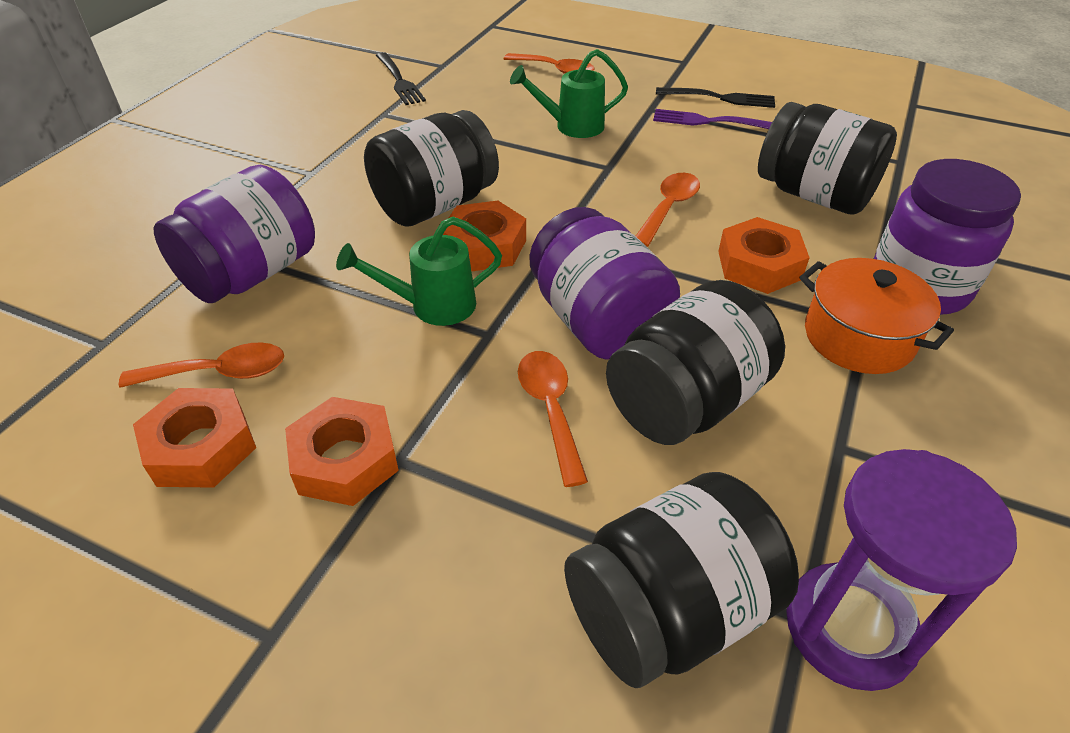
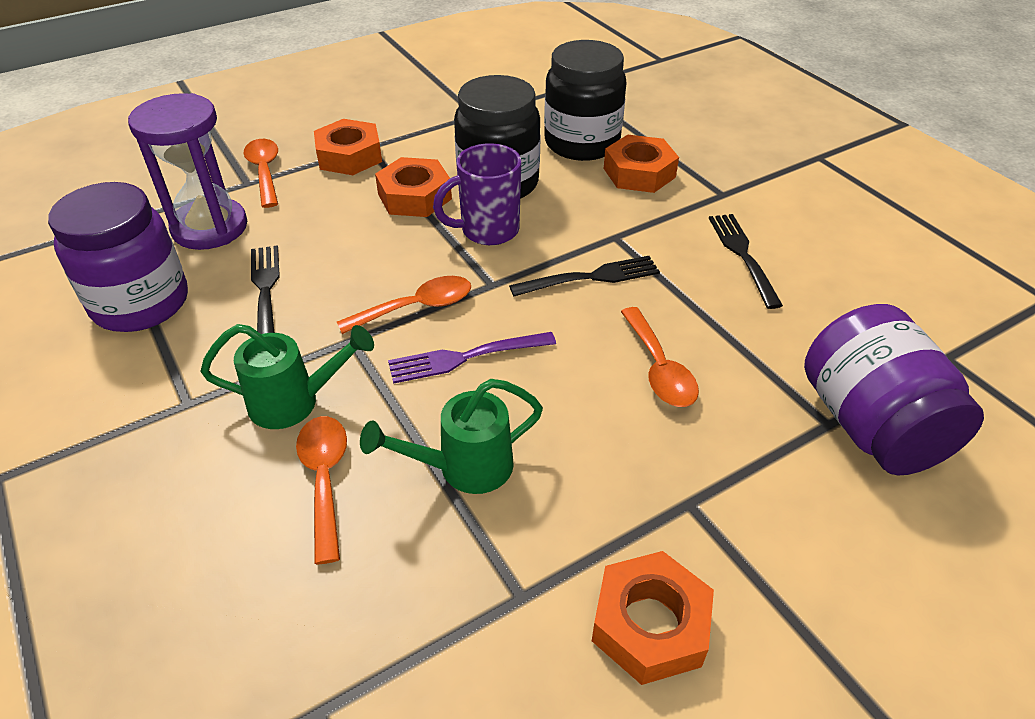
black fork: [376,52,426,105] [656,87,775,108] = 2 -> [251,245,280,334] [509,256,660,296] [709,214,783,309] = 3
black jar: [364,110,499,227] [564,472,799,688] [606,280,785,445] [758,102,897,215] = 4 -> [454,75,541,199] [544,40,627,161] = 2
orange pot: [799,258,954,374] = 1 -> none = 0
purple jar: [154,165,315,303] [530,207,680,360] [874,159,1021,315] = 3 -> [48,182,188,332] [804,304,984,475] = 2
purple mug: none = 0 -> [433,143,521,245] = 1

